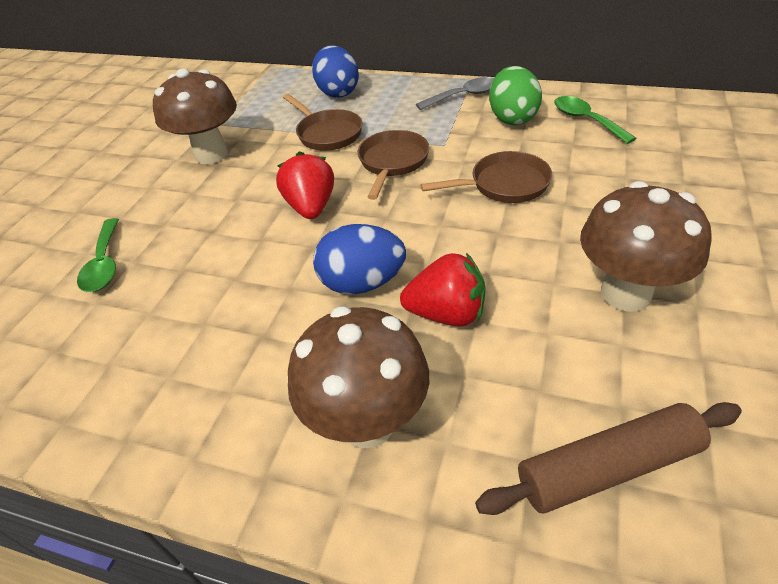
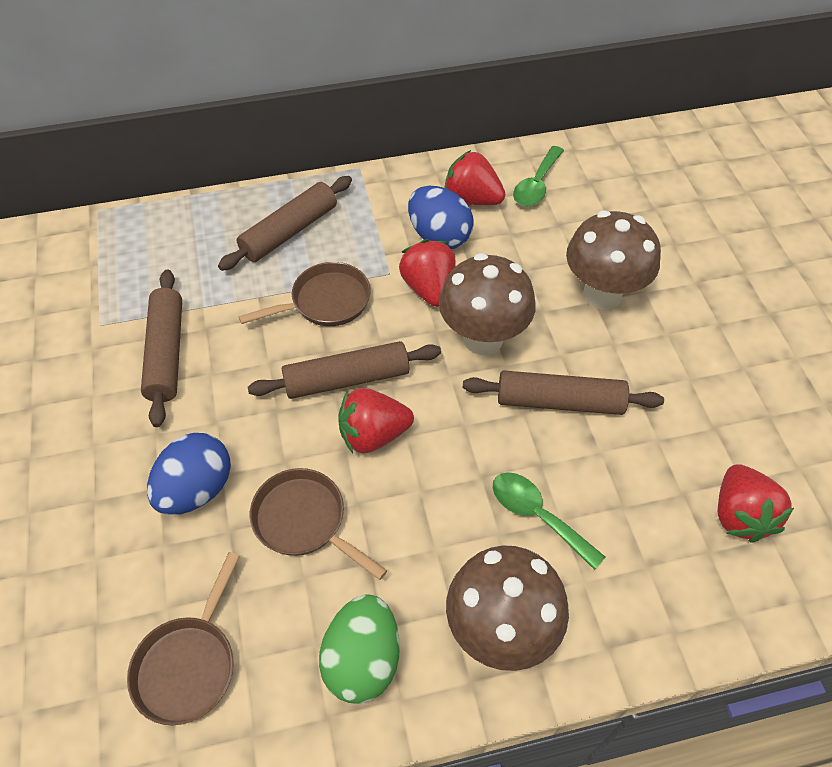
brown rolling pin: [475,402,742,515] = 1 -> [141,270,182,427] [218,176,352,271] [248,341,441,399] [463,370,664,415] = 4
grey spoon: [416,77,494,110] = 1 -> none = 0
red strawberry: [276,151,334,219] [400,253,485,327] = 2 -> [339,388,414,454] [399,239,456,307] [444,150,505,205] [718,464,794,543] = 4

